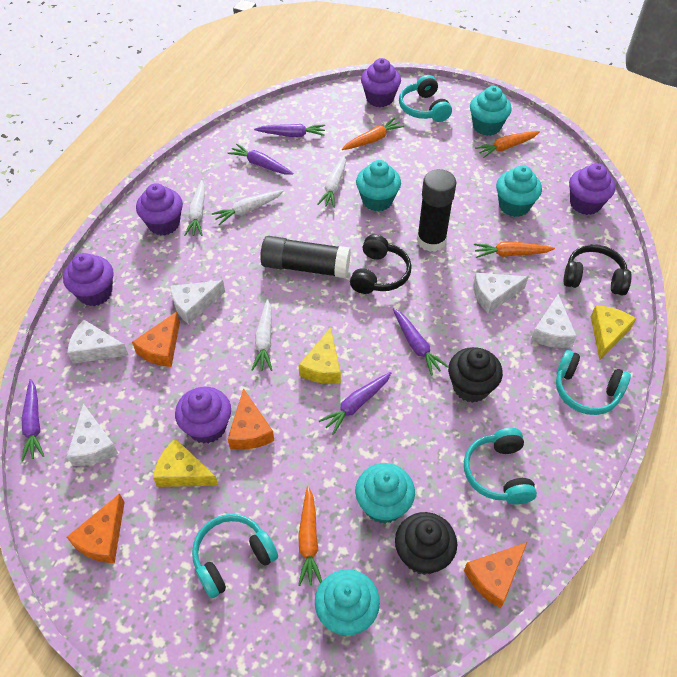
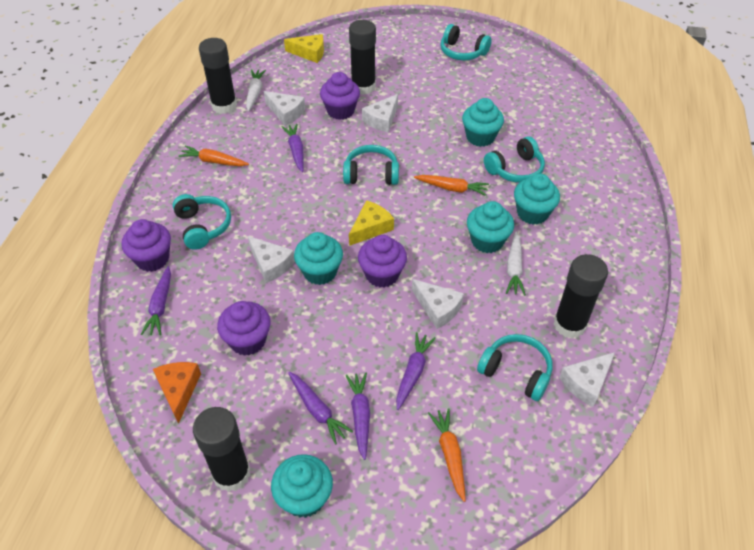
black cupcake: [395,512,457,575] [448,347,503,403] = 2 -> none = 0
black glue stick: [260,236,351,278] [417,169,457,252] = 2 -> [193,407,250,492] [199,38,237,114] [349,20,376,95] [553,254,608,338] = 4
black headphones: [350,234,412,294] [564,244,632,296] = 2 -> none = 0
orange carrot: [298,486,322,586] [342,118,404,150] [474,241,555,258] [475,131,540,158] = 4 -> [178,146,249,166] [414,175,489,196] [428,408,466,502] = 3
orange cheese: [67,493,125,563] [132,311,180,367] [228,388,274,450] [464,542,527,608] = 4 -> [153,362,201,424] = 1
purple cupcake: [63,253,114,306] [136,183,183,235] [175,387,231,444] [361,58,401,107] [569,163,615,215] = 5 -> [122,219,171,272] [217,301,271,356] [320,72,360,120] [358,235,407,288] = 4
turquoise headphones: [192,514,278,598] [399,75,452,122] [464,428,537,504] [556,350,631,415] = 4 -> [173,194,231,250] [343,145,399,185] [440,24,492,60] [477,334,552,401] [484,136,545,183] = 5
white carrot: [184,180,205,236] [212,190,284,225] [252,299,272,371] [317,155,346,208] = 4 -> [246,69,266,112] [506,232,526,296] = 2
yellow cheese: [153,439,218,487] [299,327,341,384] [591,305,636,360] = 3 -> [284,34,324,63] [349,200,394,246] = 2

